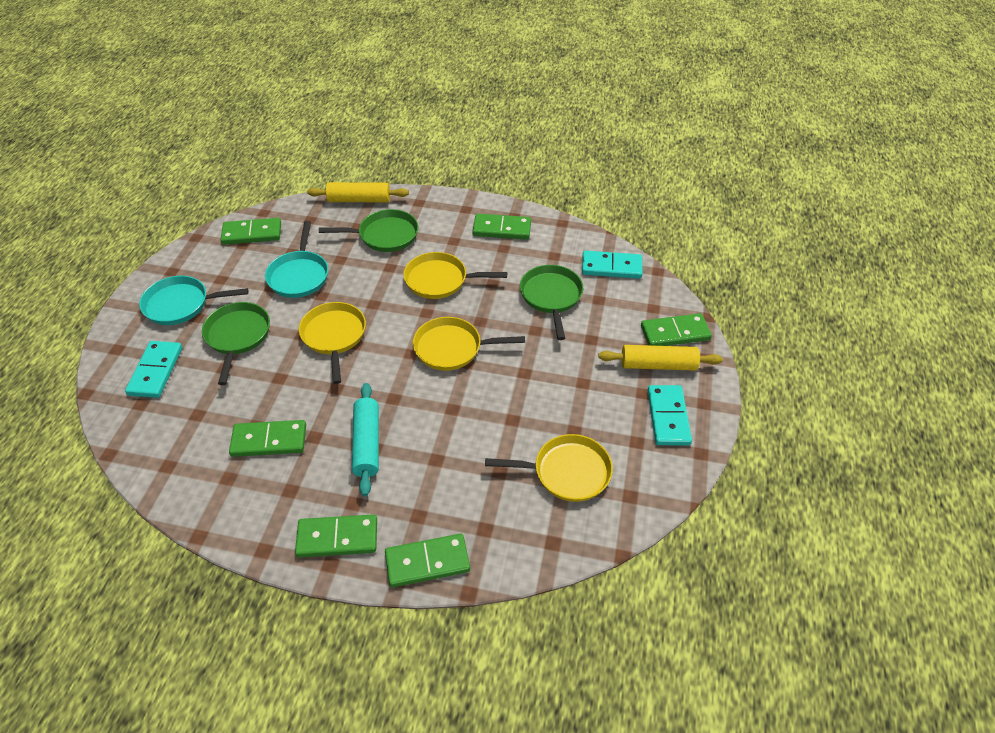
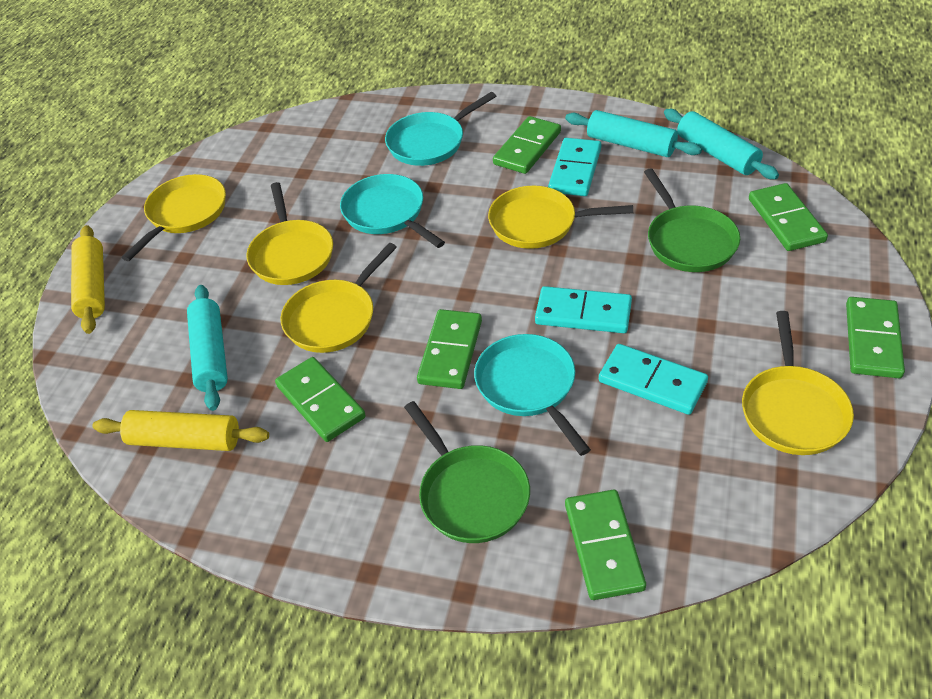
green pan: [202,302,270,385] [319,209,418,252] [520,265,583,340] = 3 -> [404,401,530,543] [644,168,740,272] = 2
turquoise pan: [139,276,249,325] [265,221,328,298] = 2 -> [340,174,445,248] [385,92,496,166] [474,334,591,456] = 3
turquoise rolling pin: [352,383,379,496] = 1 -> [187,285,228,411] [565,110,702,157] [664,109,779,179] = 3
yellow pan: [299,302,366,384] [403,252,507,299] [413,317,525,371] [485,434,613,502] = 4 -> [121,174,226,261] [246,182,333,285] [280,243,397,353] [488,186,633,249] [742,311,854,455] = 5

